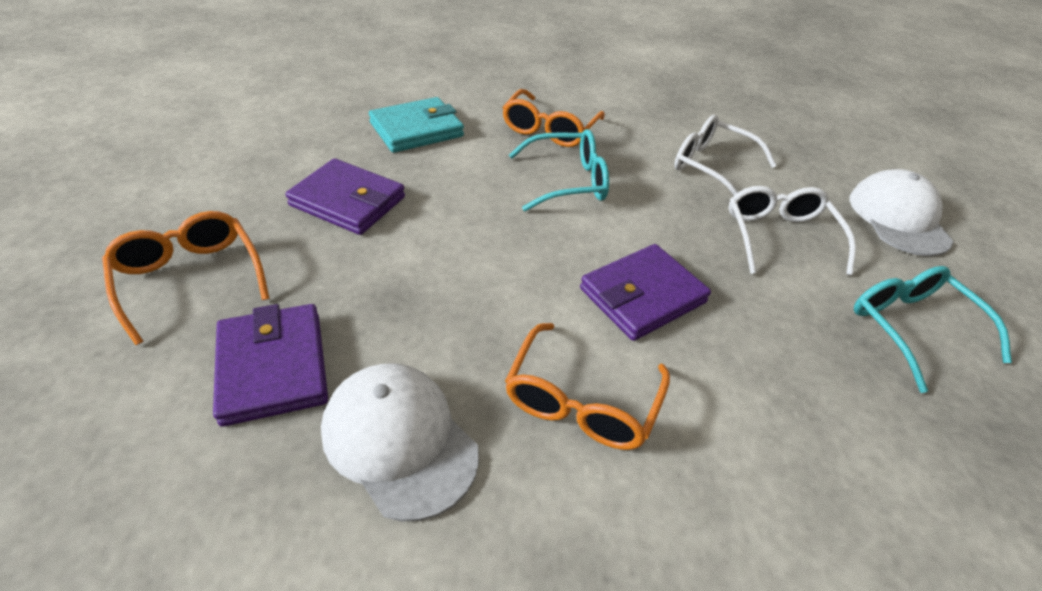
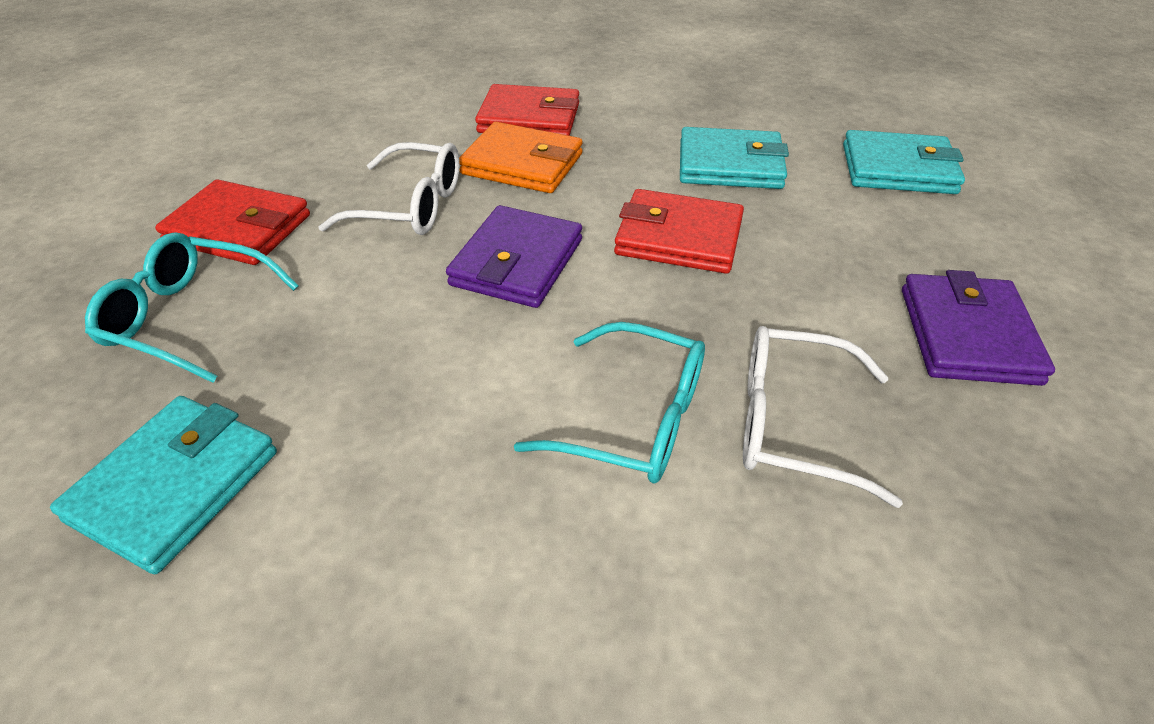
orange glasses: [102,211,270,345] [502,89,605,147] [505,323,670,450] = 3 -> none = 0
orange wallet: none = 0 -> [459,122,583,193] = 1
purple wallet: [213,304,328,427] [286,158,405,235] [580,244,711,341] = 3 -> [446,205,582,308] [902,270,1055,386] = 2
red wallet: none = 0 -> [155,179,310,265] [475,84,579,136] [614,189,744,274] = 3
turquoise wallet: [369,97,464,153] = 1 -> [50,396,277,574] [680,127,789,189] [843,130,965,194] = 3
white cap: [321,363,479,521] [850,169,954,256] = 2 -> none = 0

